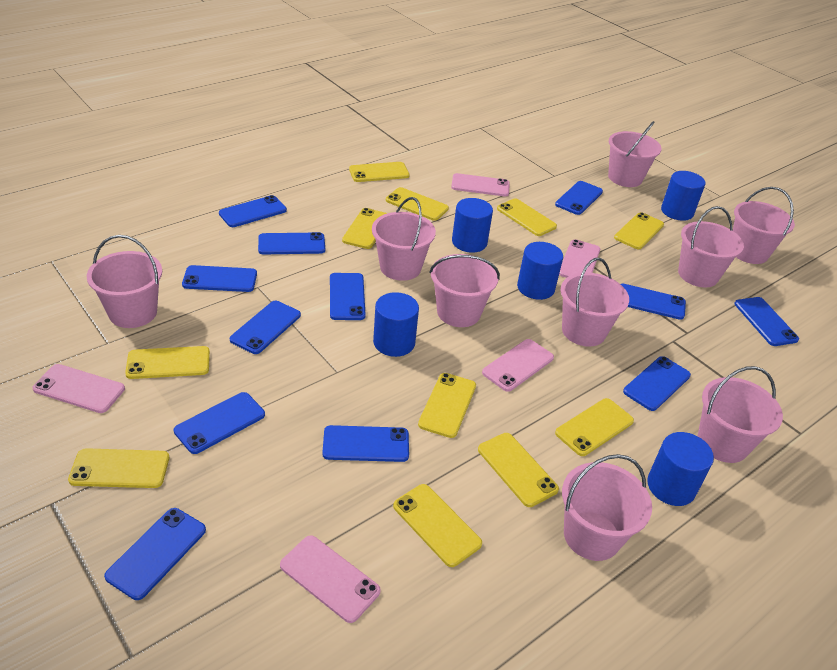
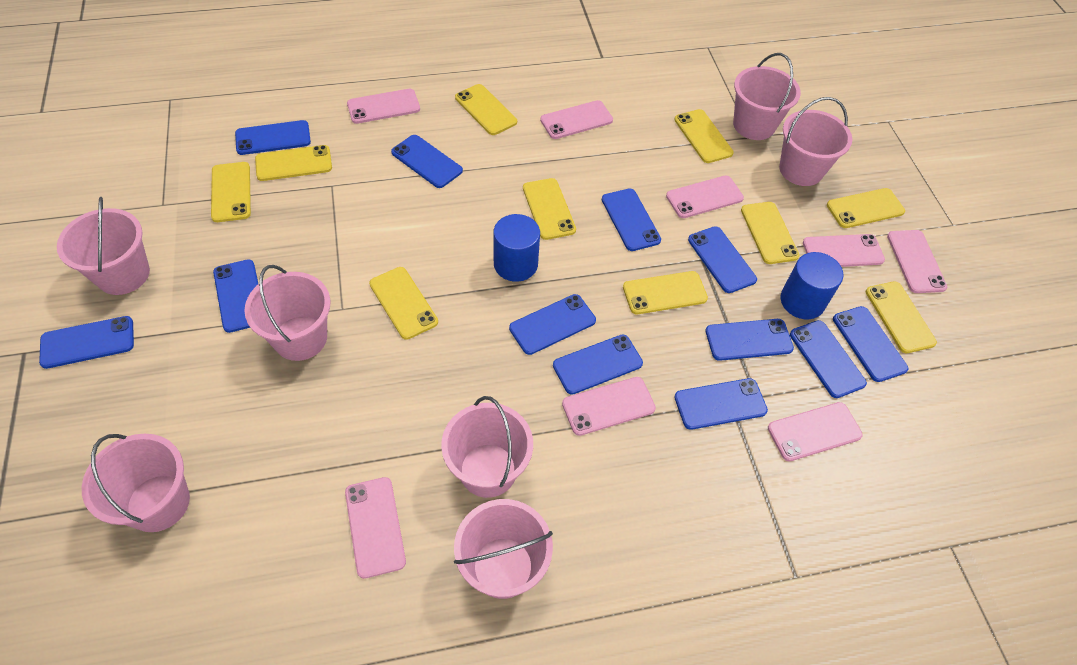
blue cylinder: [373,292,419,357] [452,198,493,253] [517,242,563,300] [647,432,714,506] [661,171,705,221] = 5 -> [493,214,540,282] [780,252,843,319] = 2
pink bucket: [87,235,162,328] [372,197,436,281] [429,254,500,327] [561,258,629,347] [562,454,652,561] [608,121,661,187] [678,206,744,287] [698,366,783,463] [733,187,795,264] = 9 -> [57,197,150,295] [82,434,190,532] [244,265,331,361] [441,396,533,498] [454,499,553,599] [733,53,801,140] [779,97,852,186] = 7
pink phone: [33,364,125,413] [280,535,381,623] [451,173,510,197] [482,339,554,392] [559,239,600,278] = 5 -> [345,477,406,579] [347,89,420,124] [540,100,613,139] [562,377,656,436] [666,176,744,218] [768,402,863,461] [803,234,885,267] [887,230,947,293] = 8
yellow phone: [68,448,169,488] [125,346,210,379] [342,208,388,249] [349,162,410,182] [386,187,449,221] [393,484,482,567] [418,373,476,438] [478,433,559,507] [497,198,557,236] [555,398,634,456] [614,212,664,249] = 11 -> [211,162,251,222] [255,145,332,181] [369,267,438,339] [455,84,517,135] [523,178,576,240] [623,271,708,314] [674,109,734,163] [741,202,799,264] [827,188,905,228] [866,281,937,353] = 10

